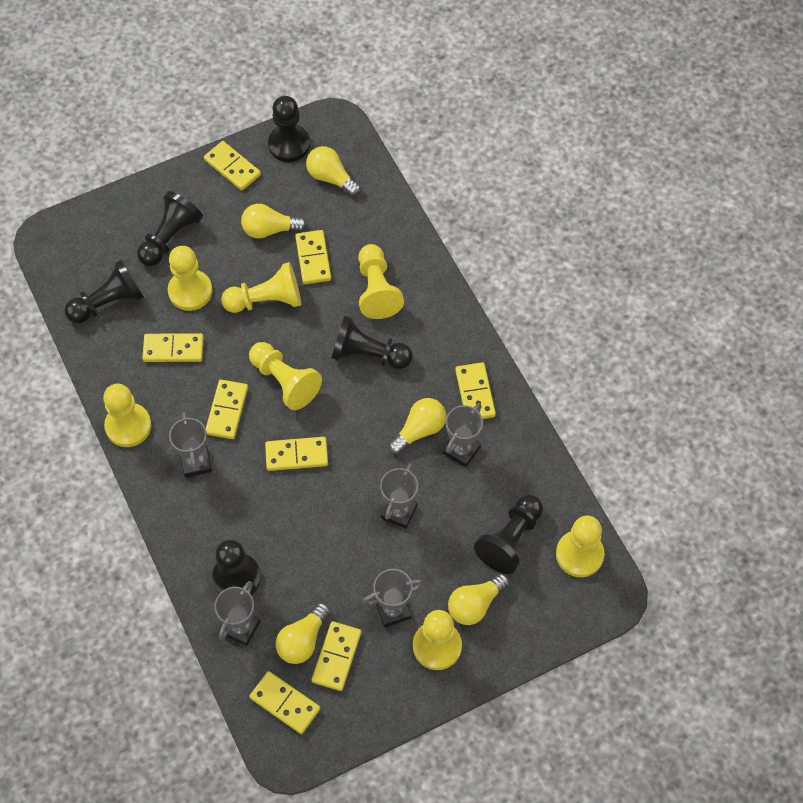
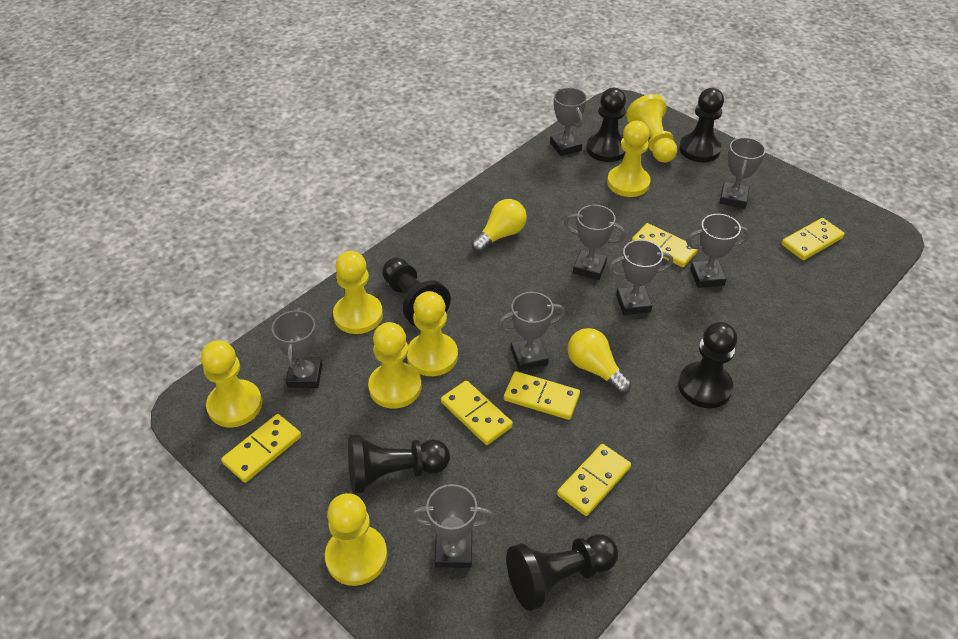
grey trophy: [169,412,212,478] [215,581,260,646] [362,569,424,627] [380,464,418,529] [443,403,483,467] = 5 -> [272,308,322,388] [410,484,495,568] [498,292,565,371] [550,88,587,156] [564,205,626,280] [608,240,673,315] [686,214,750,288] [720,137,766,208] = 8
yellow domino: [142,333,204,362] [204,141,261,191] [206,380,248,439] [249,671,320,734] [265,437,328,471] [295,230,331,284] [312,621,361,691] [455,362,496,419] = 8 -> [221,414,301,483] [441,380,513,445] [504,371,580,420] [557,444,631,516] [632,223,698,267] [782,218,845,260] = 6
yellow light bulb: [241,204,307,239] [276,602,330,664] [306,146,361,197] [388,398,446,455] [448,574,510,625] = 5 -> [471,199,527,253] [567,328,632,394] = 2

